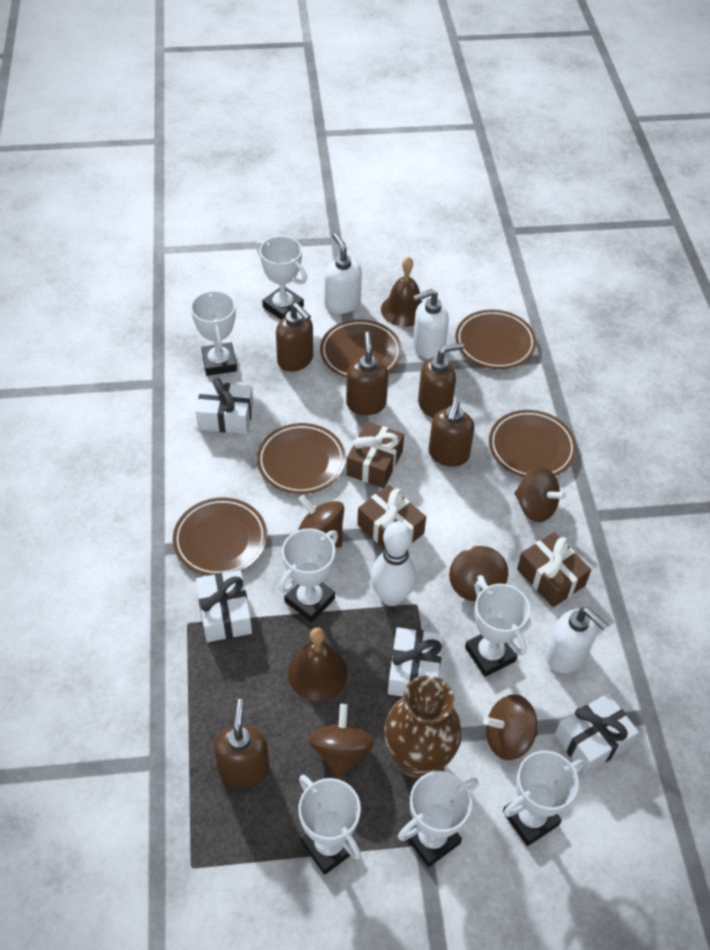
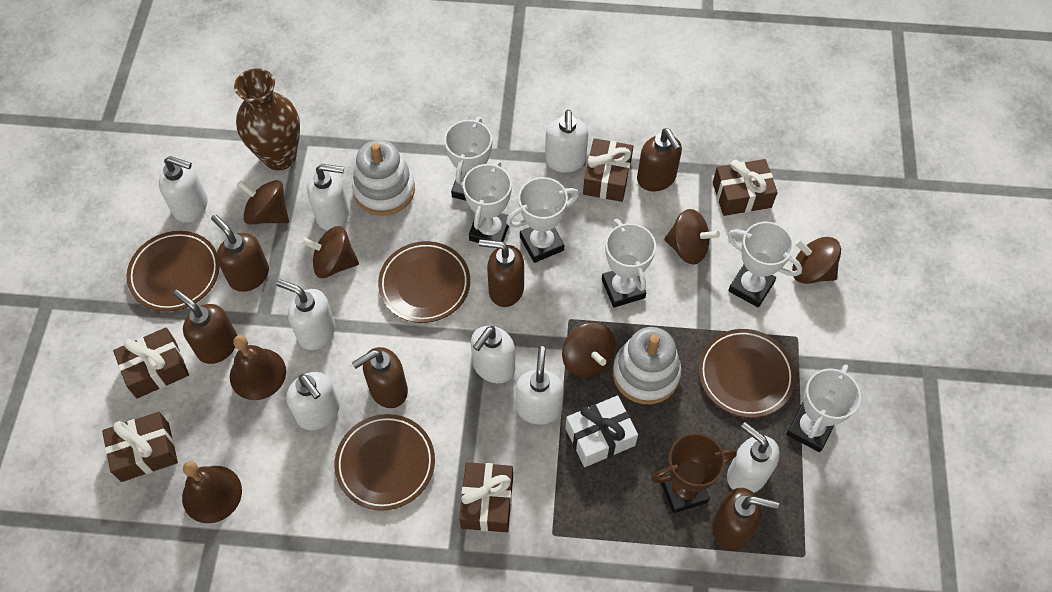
brown gift: [346,421,404,488] [357,485,426,549] [517,532,591,607] = 3 -> [102,412,178,482] [113,327,189,398] [459,462,513,532] [583,138,633,202] [713,159,778,216] = 5
brown plate: [173,497,267,576] [257,423,346,494] [320,319,402,378] [455,310,536,369] [489,410,577,477] = 5 -> [127,231,220,312] [335,414,435,511] [378,241,470,323] [699,329,795,418] = 4
brown soap dispenser: [214,699,270,788] [276,303,313,372] [346,332,388,415] [418,343,464,418] [428,400,475,467] = 5 -> [173,290,237,364] [211,214,269,292] [352,347,408,408] [479,239,524,307] [637,128,682,191] [713,488,779,551] = 6
brown trophy: none = 0 -> [651,433,737,513] = 1
white bowling pin: [371,521,416,606] = 1 -> none = 0
white gift: [196,378,253,434] [196,570,252,642] [388,627,443,697] [555,693,639,775] = 4 -> [565,395,638,467] = 1
white soap dispenser: [324,233,362,314] [413,289,449,359] [546,607,609,673] = 3 -> [159,156,208,223] [276,279,335,350] [286,372,339,430] [307,164,349,231] [471,326,515,383] [516,346,564,425] [545,110,588,173] [727,422,780,493] = 8
white stacking toy: none = 0 -> [352,140,415,216] [613,327,681,404] = 2
white trophy: [191,289,237,376] [256,236,307,320] [279,528,338,622] [298,775,361,875] [398,771,478,867] [465,581,530,677] [503,751,584,846] = 7 -> [444,117,492,201] [463,160,512,243] [506,177,579,263] [602,219,656,308] [728,222,802,308] [786,364,861,452] = 6

